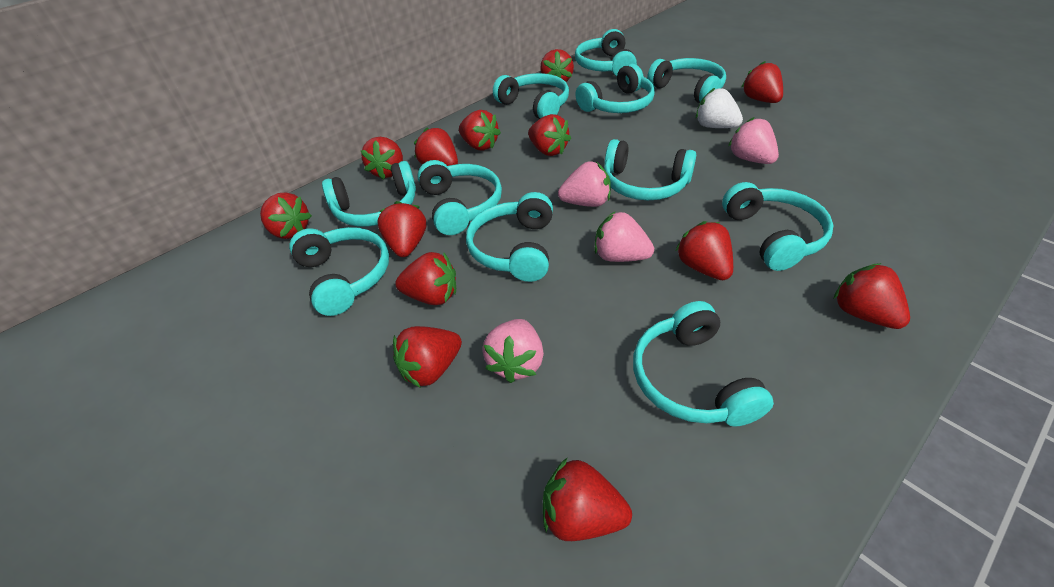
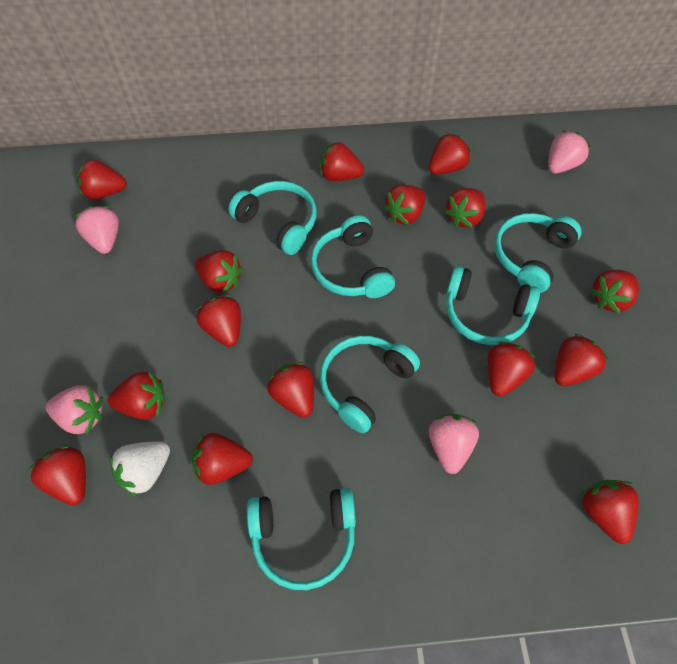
red strawberry: [260,192,312,239] [361,137,403,180] [378,201,426,257] [393,326,462,388] [395,252,456,305] [414,127,458,166] [459,110,501,150] [528,114,571,156] [540,49,574,82] [543,457,632,541] [676,221,733,280] [742,61,783,103] [834,263,910,329] = 13 -> [28,445,86,505] [77,160,127,200] [108,371,166,420] [192,433,253,485] [194,250,243,294] [196,295,241,347] [267,362,314,418] [320,142,364,181] [383,185,426,225] [428,132,470,175] [444,188,486,228] [488,342,535,396] [555,334,608,386] [580,480,639,544] [590,270,639,314] = 15
turquoise headphones: [289,227,389,316] [322,161,416,227] [417,160,502,235] [466,192,553,282] [493,73,569,119] [575,29,637,76] [575,64,655,113] [604,139,696,200] [633,301,774,427] [647,58,726,103] [722,182,834,271] = 11 -> [229,181,317,255] [247,488,356,590] [311,215,395,298] [320,336,420,433] [446,266,540,345] [494,213,581,293] = 6

